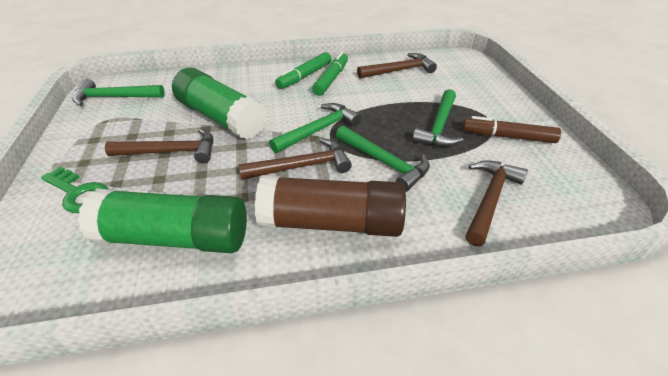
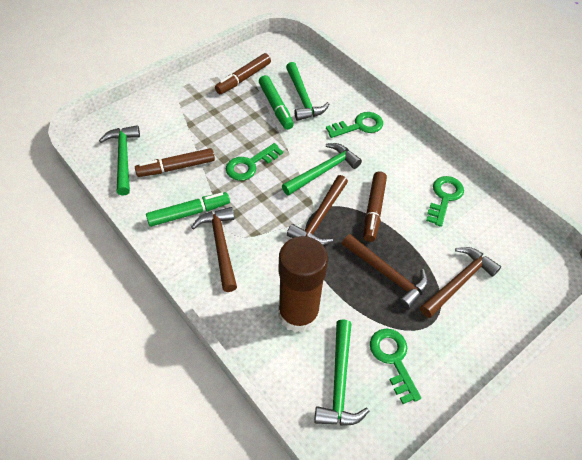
brown marker: [462,116,561,143] = 1 -> [135,148,215,177] [215,53,271,94] [363,171,387,242] = 3
green glue stick: [78,189,247,253] [172,68,267,140] = 2 -> none = 0
green key: [41,167,108,213] = 1 -> [226,143,283,181] [326,112,383,138] [370,329,421,404] [426,176,464,227] = 4

